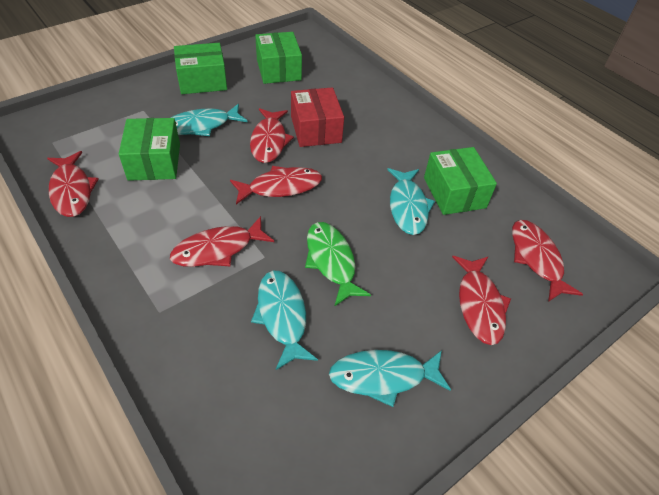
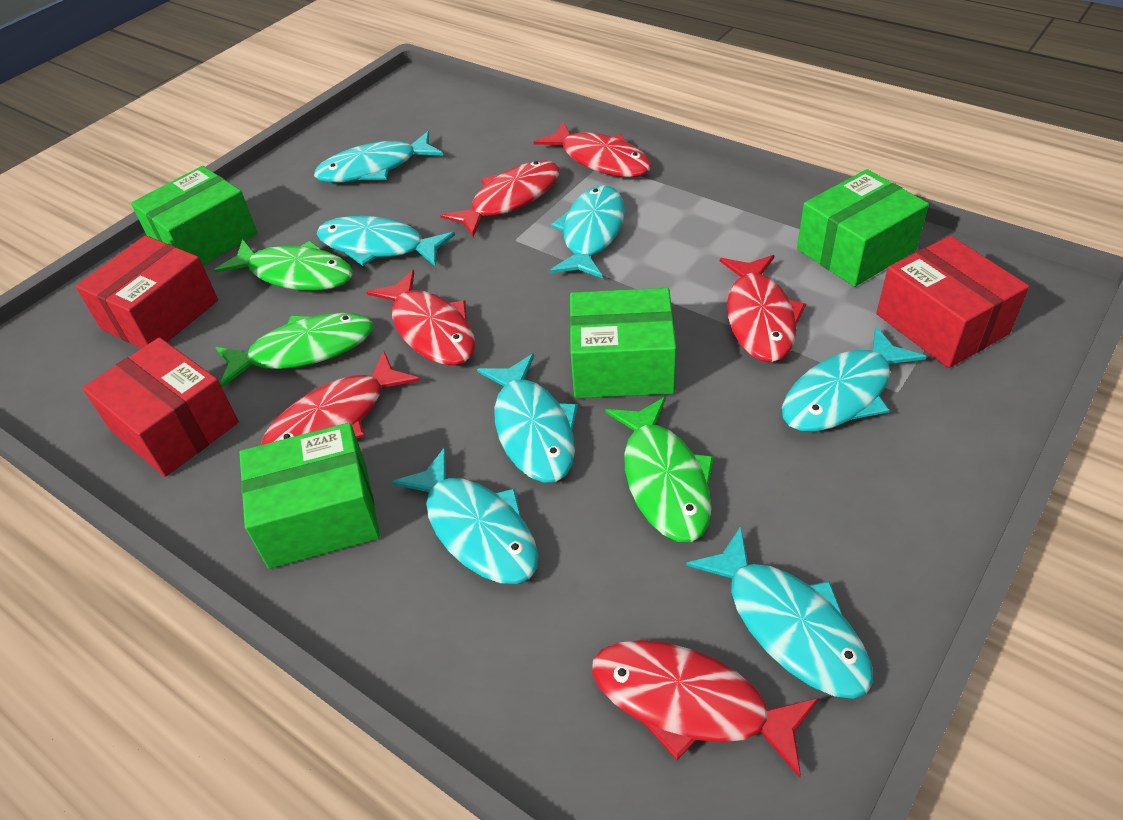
green fish: [305,222,371,307] = 1 -> [214,239,353,291] [215,313,373,387] [605,397,714,542] = 3
red box: [291,87,344,147] = 1 -> [75,235,218,348] [83,337,239,477] [876,236,1029,368] = 3
turquoise fish: [171,104,248,136] [251,270,318,370] [329,350,451,407] [387,168,435,235] = 4 -> [314,131,443,183] [317,216,455,267] [391,447,538,584] [477,353,578,483] [550,185,625,279] [686,526,873,699] [782,326,927,432] = 7

